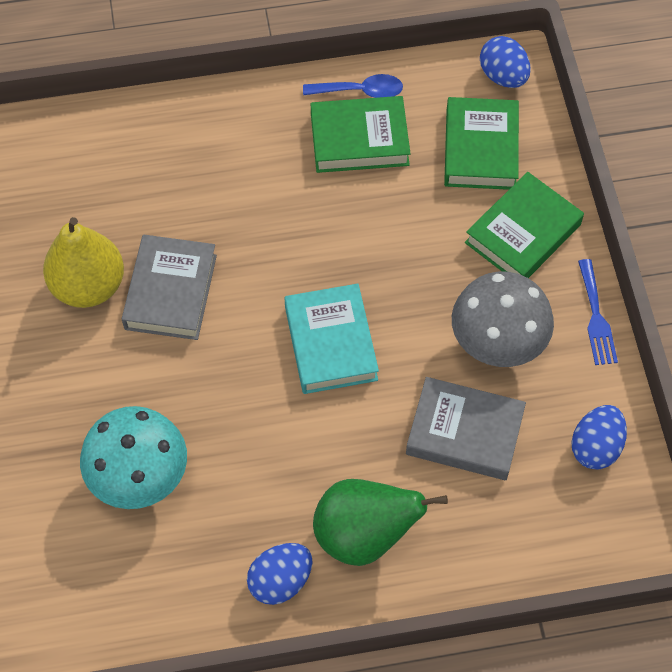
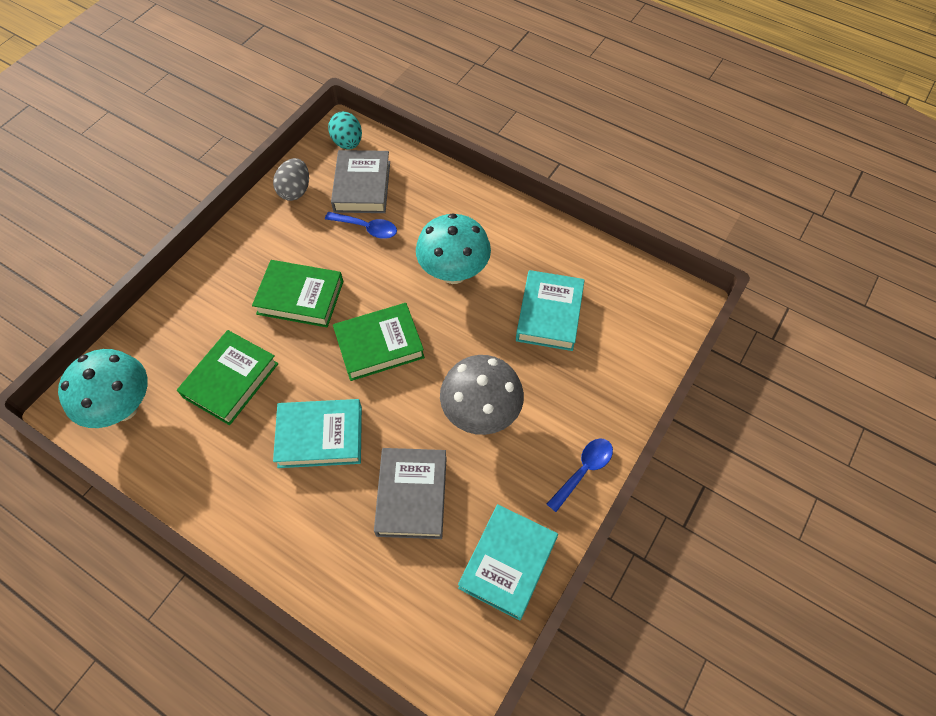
blue egg: [247,543,313,605] [480,36,531,88] [572,405,627,469] = 3 -> none = 0
blue fork: [578,259,618,365] = 1 -> none = 0
blue spoon: [303,74,403,98] = 1 -> [325,212,397,239] [547,438,613,512] = 2
green pear: [313,479,448,566] = 1 -> none = 0
grey egg: none = 0 -> [273,158,309,201] = 1
turquoise book: [285,284,379,394] = 1 -> [273,399,362,468] [458,504,558,620] [516,270,585,351] = 3
turquoise egg: none = 0 -> [328,111,362,150] = 1
turquoise mushroom: [80,406,187,509] = 1 -> [58,349,148,428] [416,213,491,284] = 2
yellow pear: [43,217,124,308] = 1 -> none = 0

